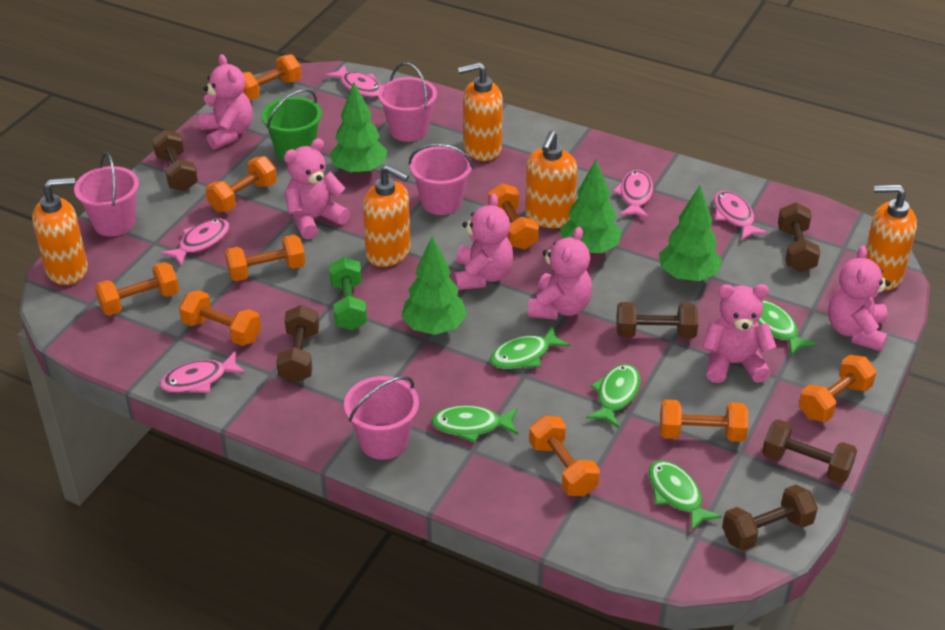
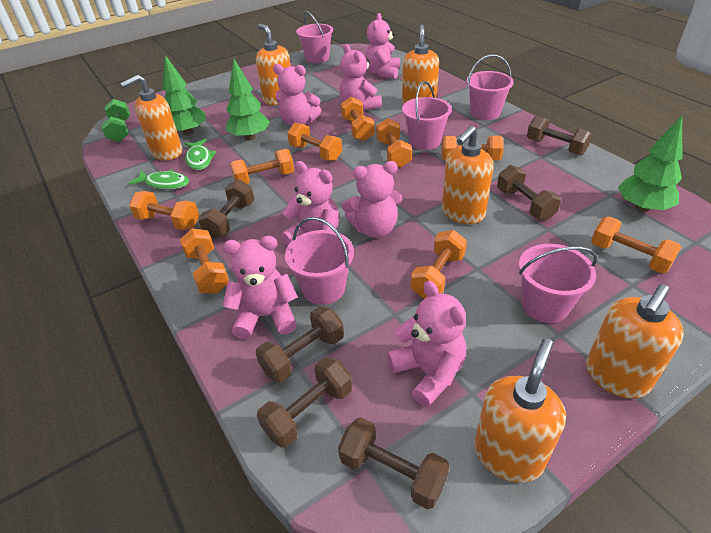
green bucket: [262,89,322,162] = 1 -> none = 0
green fish: [431,405,518,443] [490,326,570,369] [586,364,640,428] [648,460,722,531] [758,300,817,356] = 5 -> [128,169,189,190] [184,139,216,170] = 2
green tree: [329,82,387,175] [401,236,467,335] [560,160,622,255] [659,186,722,281] = 4 -> [162,55,206,135] [226,59,270,141] [618,116,682,212] = 3
orange soap dispenser: [32,177,88,285] [363,165,411,267] [458,62,503,161] [525,131,577,228] [866,184,917,290] = 5 -> [120,75,182,160] [256,24,290,105] [402,25,439,104] [442,126,494,224] [474,338,566,483] [586,284,684,398] = 6
pink bucket: [74,152,139,236] [344,376,419,460] [378,62,437,142] [409,144,473,215] = 4 -> [285,217,354,305] [296,11,333,63] [402,81,452,150] [466,55,514,120] [519,244,597,323] = 5
pink fish: [160,219,229,267] [160,351,247,393] [325,65,381,98] [613,170,653,218] [714,191,768,241] = 5 -> none = 0
pink teddy bear: [199,54,253,149] [284,138,350,239] [454,193,513,290] [528,227,592,320] [702,284,776,383] [828,245,890,351] = 6 -> [223,236,298,339] [273,64,321,126] [281,161,339,246] [339,44,382,111] [342,161,402,238] [365,13,400,79] [387,281,466,407] = 7

